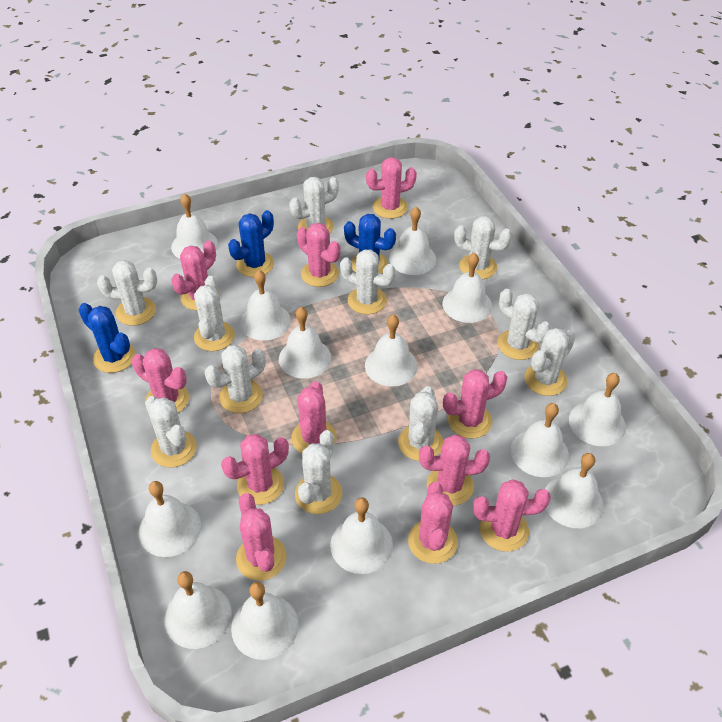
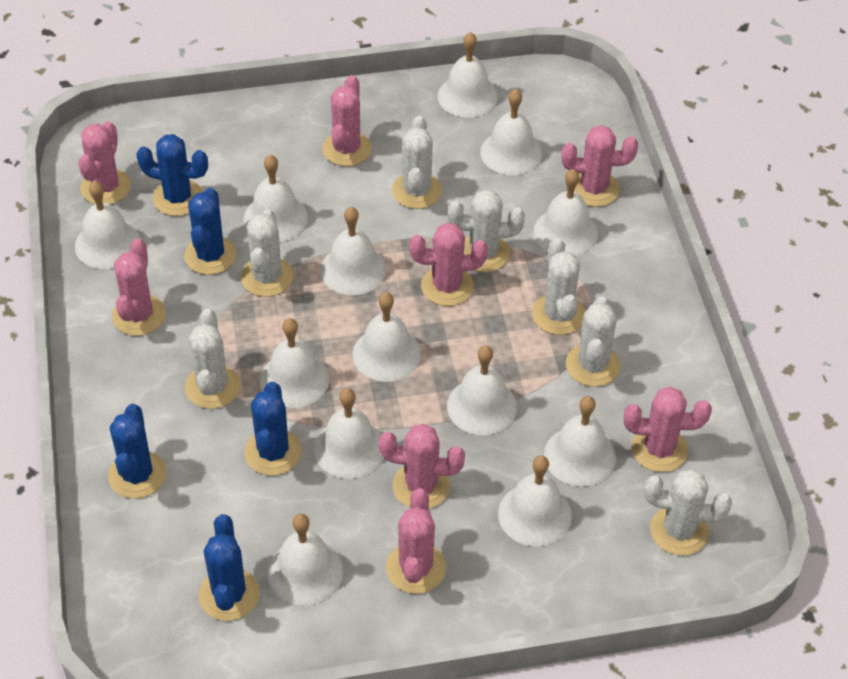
blue cactus: [78,303,135,373] [228,210,274,277] [344,214,396,274] = 3 -> [108,404,166,499] [136,134,208,216] [184,188,236,275] [199,514,260,621] [244,382,302,476] = 5
pink cactus: [132,348,189,413] [171,241,220,311] [221,434,289,505] [236,493,287,581] [291,381,336,453] [297,223,341,287] [366,158,417,219] [408,482,458,564] [419,435,490,506] [443,370,507,438] [473,479,551,552] = 11 -> [78,121,131,205] [112,238,166,336] [322,75,372,166] [378,424,465,509] [386,488,446,594] [409,223,488,306] [562,125,638,207] [624,387,712,472] = 8
white cactus: [97,260,157,326] [145,396,197,467] [194,276,235,351] [205,345,266,413] [289,177,339,233] [295,430,342,514] [340,249,396,314] [398,386,443,461] [454,216,512,279] [498,289,551,360] [525,328,575,396] = 11 -> [185,309,240,409] [241,209,293,297] [392,116,442,209] [448,189,525,272] [532,238,585,335] [566,296,621,387] [644,469,732,555] = 7

